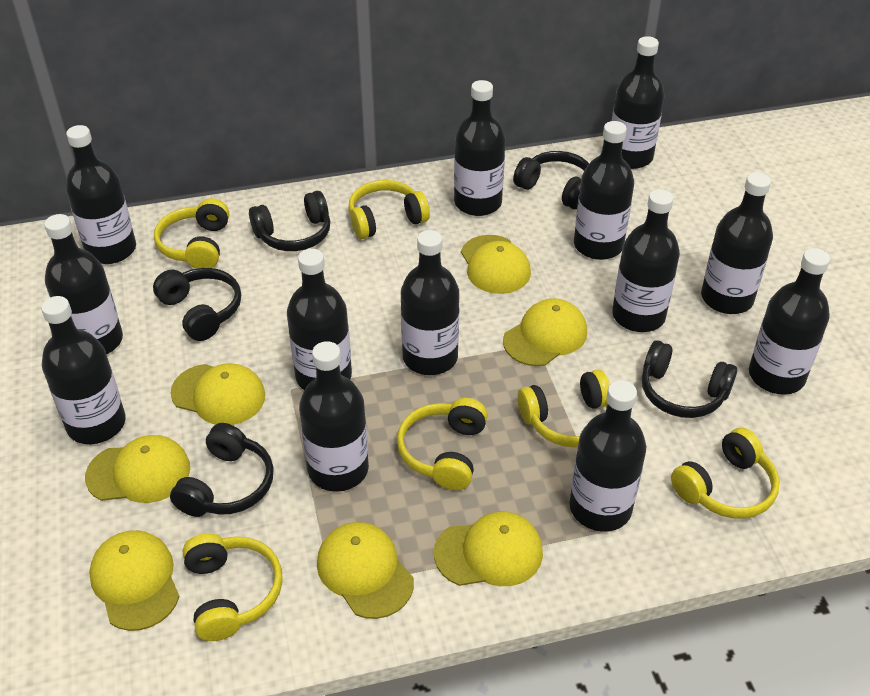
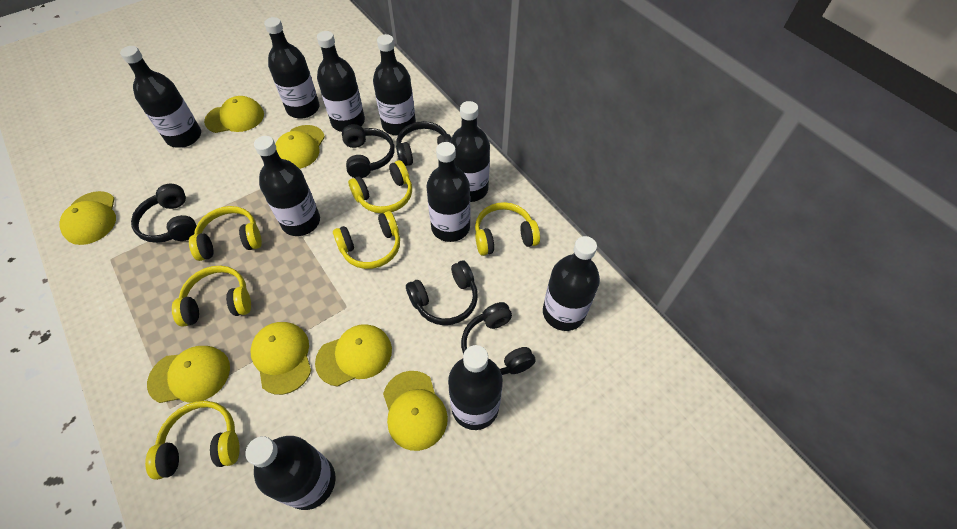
black bottle: [41,296,126,444] [44,214,123,355] [66,125,136,264] [287,249,352,390] [299,341,369,492] [401,230,459,375] [454,80,506,216] [569,380,646,532] [574,121,634,260] [612,36,665,169] [612,189,680,332] [701,172,773,314] [749,248,830,395] = 13 -> [120,46,201,148] [246,436,336,510] [254,136,320,236] [264,17,320,119] [317,31,365,132] [373,34,416,136] [426,142,470,242] [448,345,503,430] [450,101,490,202] [543,236,600,331] = 10

